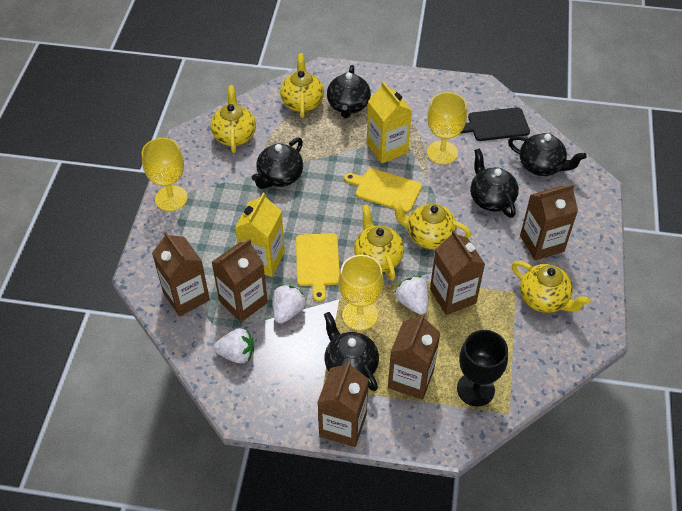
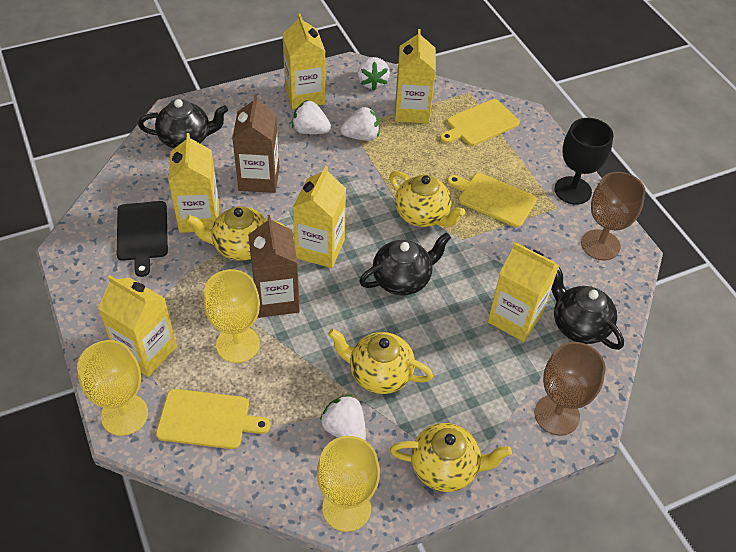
black teapot: [252,138,303,189] [324,312,379,391] [327,65,371,118] [470,148,519,218] [508,133,586,176] = 5 -> [138,99,228,148] [359,232,451,296] [551,264,624,350] = 3
brown carton: [152,231,210,316] [212,239,268,322] [318,361,369,447] [388,314,441,400] [430,230,485,315] [520,184,578,261] = 6 -> [232,95,279,193] [248,215,300,318] = 2
brown goblet: none = 0 -> [534,342,606,435] [581,172,646,261] = 2
white strawberry: [214,328,254,363] [273,284,306,324] [395,276,428,315] = 3 -> [292,100,331,134] [320,394,366,440] [340,107,380,141] [358,57,390,90] = 4
yellow carton: [235,192,285,277] [367,81,412,163] = 2 -> [98,275,177,377] [168,133,219,233] [282,14,325,109] [293,166,346,268] [395,29,436,124] [488,242,559,342] = 6
yellow cutting board: [296,233,340,302] [344,168,422,213] = 2 -> [156,389,271,449] [440,99,520,146] [447,173,537,227] = 3
yellow teapot: [210,85,256,153] [280,53,324,118] [354,204,404,281] [391,201,471,249] [512,261,591,313] = 5 -> [186,206,286,261] [328,329,433,394] [389,171,465,227] [390,423,512,492] = 4

